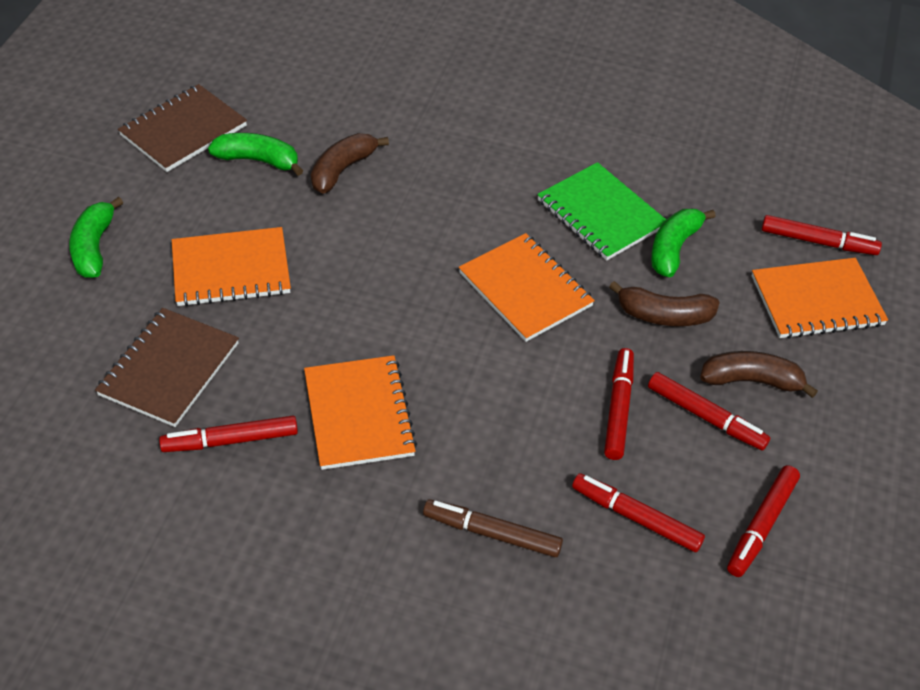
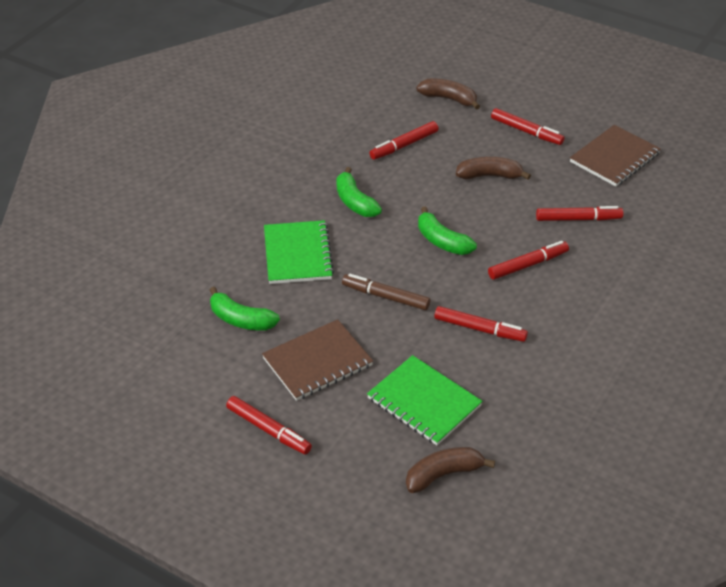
green notebook: [537,162,666,260] = 1 -> [264,220,334,284] [367,355,483,445] = 2
orange notebook: [172,227,291,307] [304,355,417,470] [459,233,595,342] [752,258,888,339] = 4 -> none = 0

